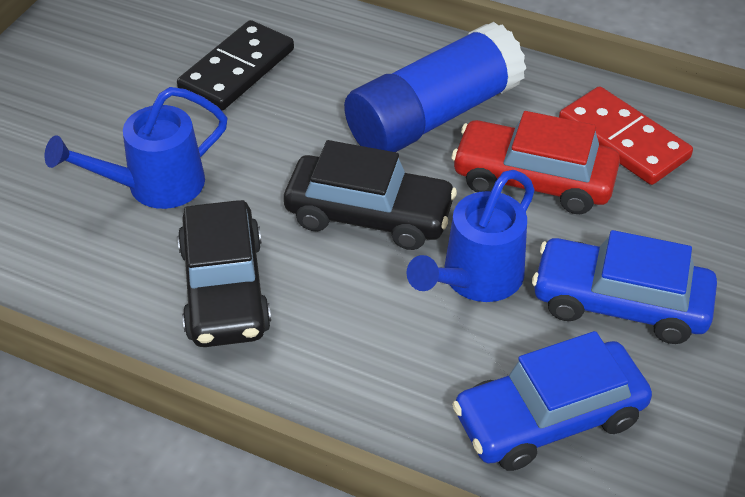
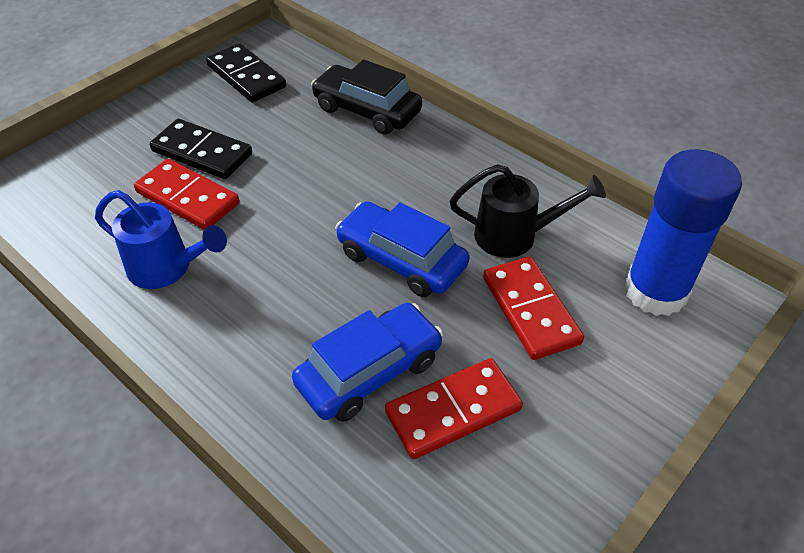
black car: [178,200,271,347] [284,140,457,250] = 2 -> [311,59,422,135] = 1
black domino: [177,20,294,111] = 1 -> [150,119,252,179] [206,43,286,103] = 2
black watering can: none = 0 -> [450,164,606,258] = 1
blue watering can: [44,87,227,209] [406,170,535,302] = 2 -> [95,190,227,289] = 1
red car: [452,111,620,214] = 1 -> none = 0
red domino: [559,86,693,185] = 1 -> [134,159,239,230] [385,358,523,459] [483,256,584,360] = 3

